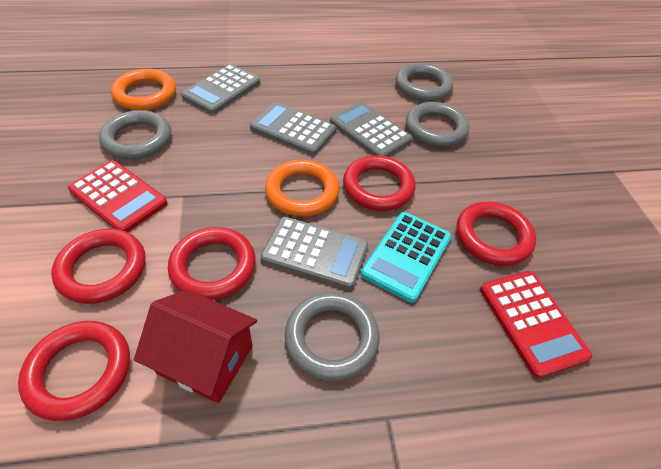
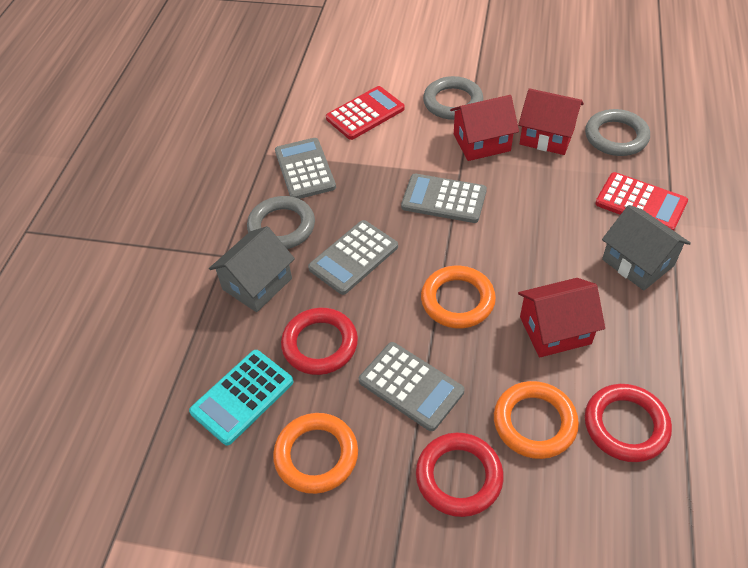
grey house: none = 0 -> [209,226,295,312] [602,205,691,291] = 2
grey ring: [99,110,171,159] [285,292,380,381] [396,63,453,101] [406,102,469,147] = 4 -> [247,196,315,249] [423,76,483,120] [585,109,650,156] = 3
orange ring: [111,69,176,110] [265,160,339,217] = 2 -> [273,413,358,494] [421,266,496,328] [494,381,579,459] = 3
red house: [134,290,257,403] = 1 -> [450,95,519,161] [518,88,584,155] [518,278,605,358] = 3
red ring: [18,321,130,421] [51,229,146,304] [168,227,256,300] [343,155,416,211] [456,202,536,266] = 5 -> [281,308,358,375] [416,432,504,517] [585,384,672,462] = 3

